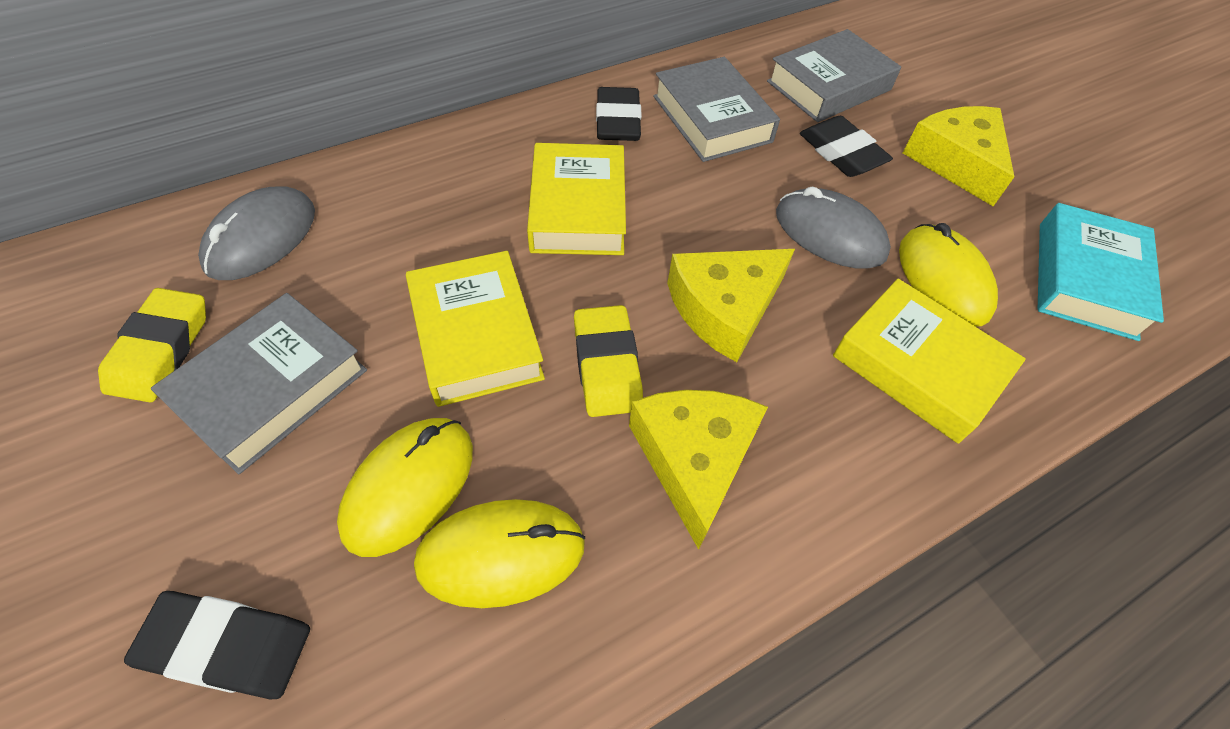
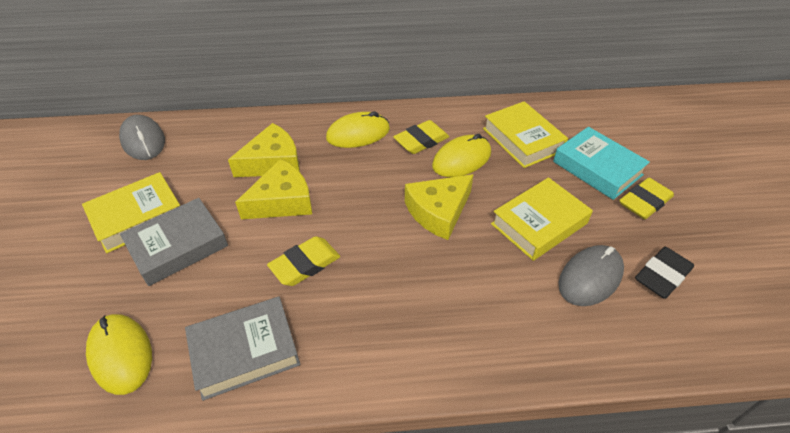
black eraser: [124,591,310,699] [596,87,642,141] [800,116,893,177] = 3 -> [635,247,694,299] = 1
grey book: [151,293,367,474] [653,57,780,162] [767,29,901,122] = 3 -> [120,198,228,286] [185,297,300,401] = 2
yellow eraser: [98,288,206,403] [574,305,643,417] = 2 -> [267,236,340,286] [393,120,450,154] [619,178,674,219] = 3

